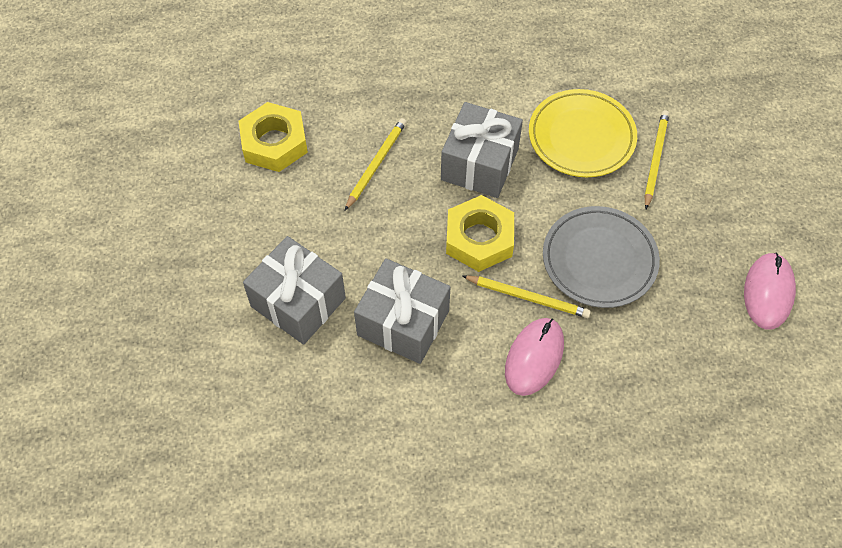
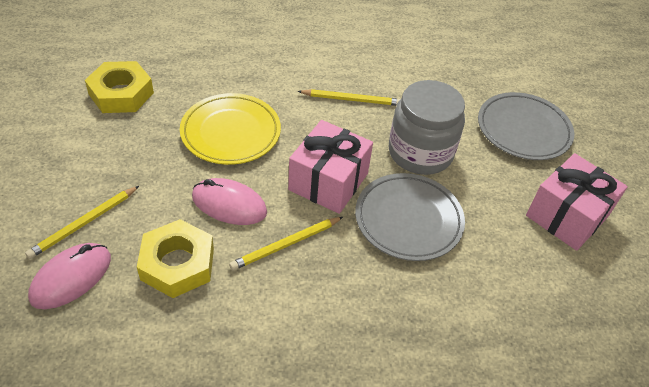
grey gift: [243,236,346,345] [354,258,451,364] [441,102,523,198] = 3 -> none = 0
grey jar: none = 0 -> [389,80,465,175] = 1
grey plate: [543,206,660,308] = 1 -> [355,173,465,261] [478,92,574,160] = 2
pink gift: none = 0 -> [288,120,373,214] [526,153,628,251] = 2

